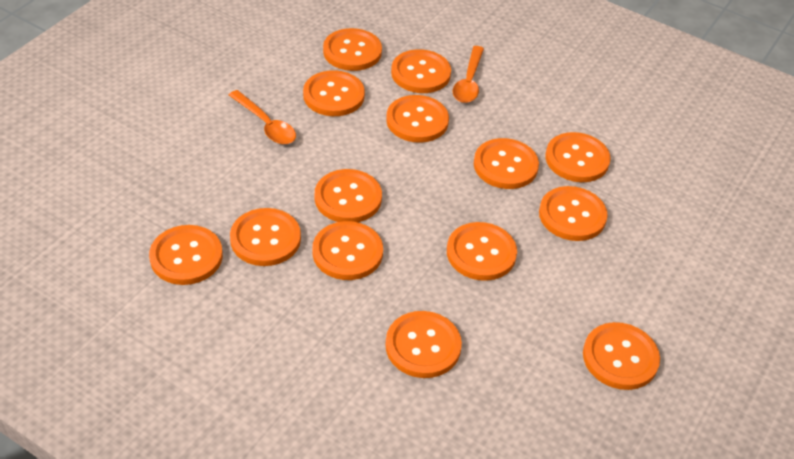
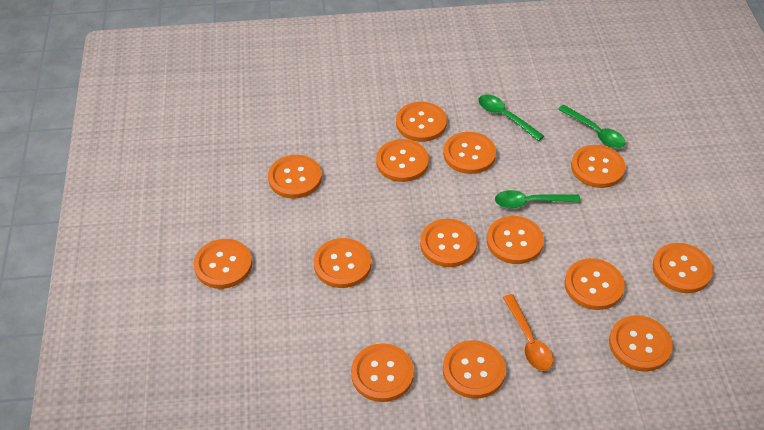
green spoon: none = 0 -> [478,94,544,141] [495,190,581,209] [558,105,626,148] = 3
orange spoon: [229,90,296,144] [453,46,484,103] = 2 -> [503,294,553,371] = 1

